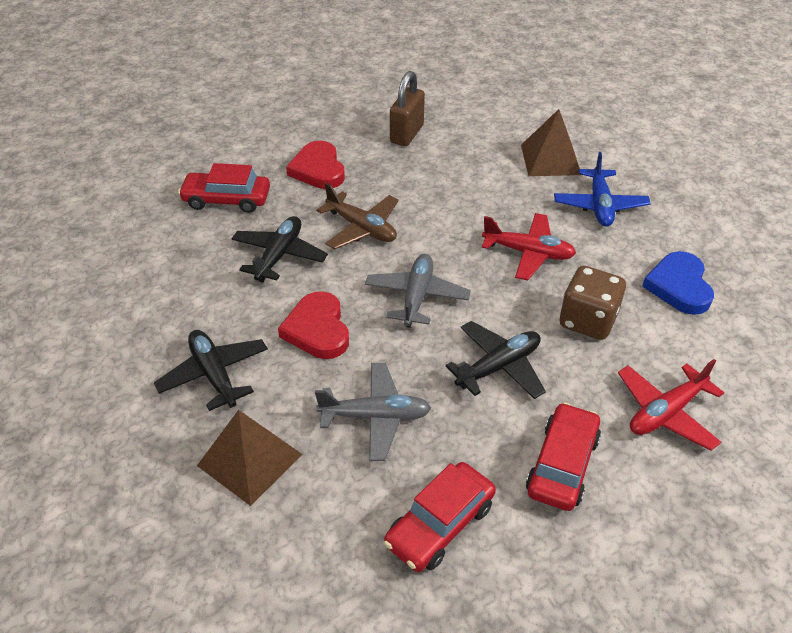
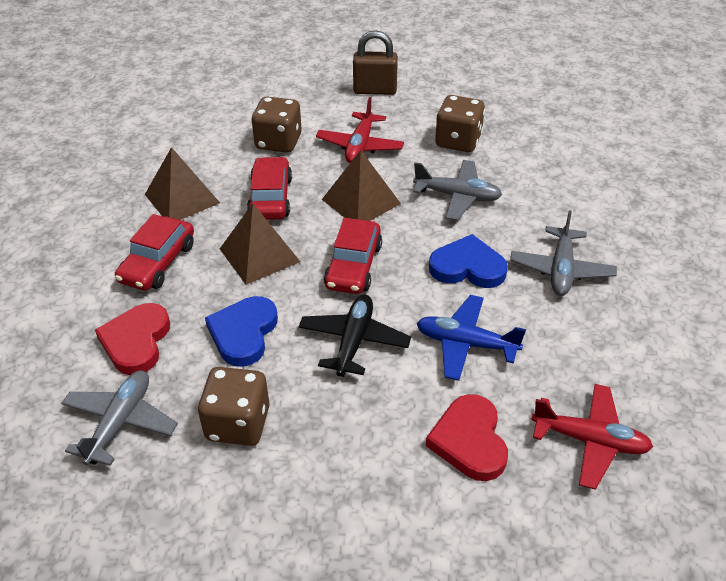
black plane: [154,330,268,411] [231,216,328,283] [446,321,546,399] = 3 -> [298,294,411,377] = 1
blue heart: [642,251,714,315] = 1 -> [205,296,278,367] [429,234,508,288] = 2
brown dice: [560,266,626,340] = 1 -> [198,367,270,446] [251,97,302,153] [435,95,485,152] = 3
brown plane: [317,183,399,249] = 1 -> none = 0
brown pyramid: [197,410,303,506] [521,109,581,176] = 2 -> [145,147,220,220] [220,203,300,285] [322,150,401,221] = 3
grey plane: [315,363,431,461] [365,254,471,328] = 2 -> [61,371,178,466] [413,160,502,220] [510,210,617,296] = 3

